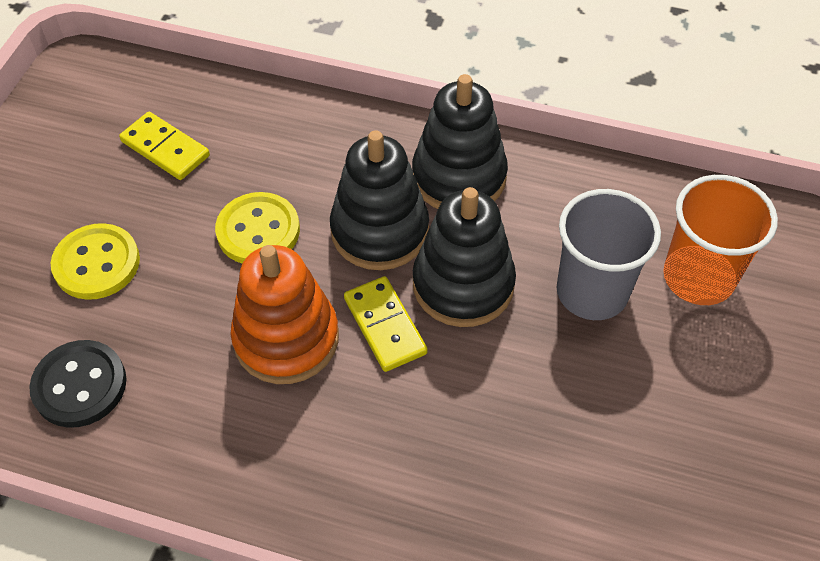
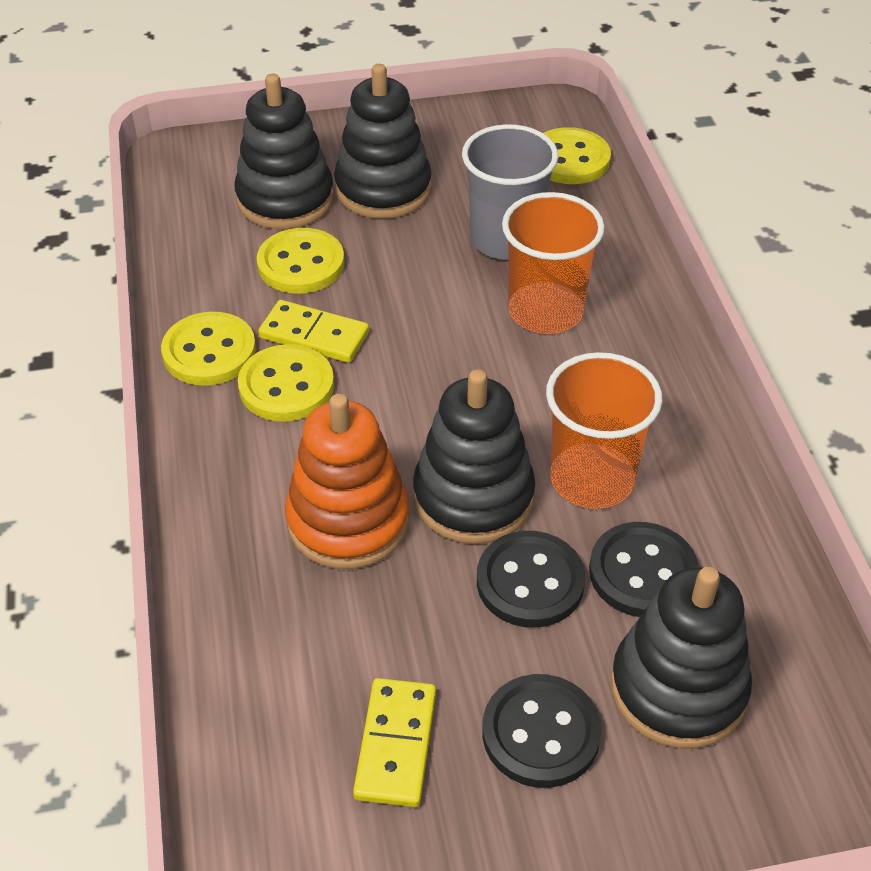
black button: [29,340,127,428] = 1 -> [477,531,586,628] [482,674,602,788] [589,522,699,617] = 3
black stacking toy: [330,130,429,270] [412,74,508,209] [413,187,516,327] = 3 -> [235,74,334,229] [334,64,432,219] [413,369,535,544] [611,567,752,748] = 4
orange cup: [663,175,778,305] = 1 -> [502,192,605,334] [546,352,663,509] = 2
yellow button: [51,223,140,300] [215,192,300,263] = 2 -> [161,312,256,386] [238,344,334,422] [257,228,344,293] [544,127,611,184] = 4

